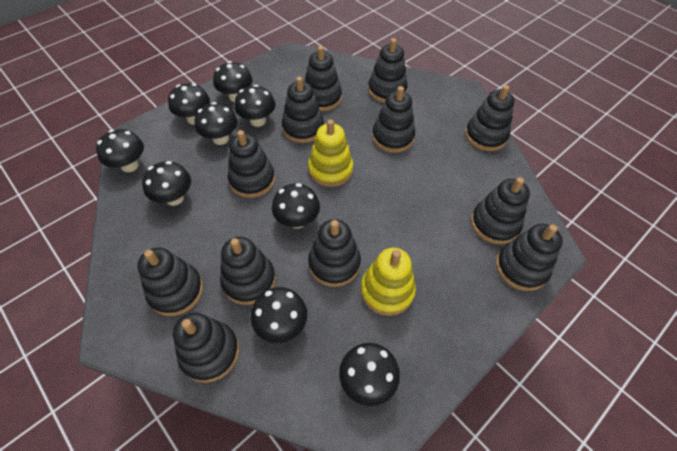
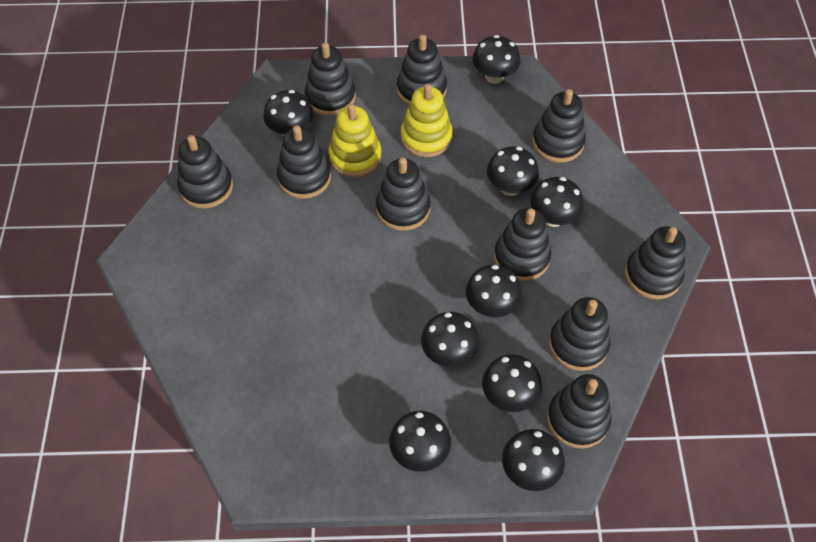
black stacking toy: [137,248,203,316] [173,313,239,383] [220,237,276,305] [228,130,275,198] [282,77,324,143] [304,46,342,111] [308,219,361,287] [368,38,408,103] [372,86,415,153] [465,85,515,151] [471,177,530,244] [496,224,563,291] = 12 -> [177,135,233,209] [277,125,331,199] [305,42,356,116] [376,158,430,231] [397,34,447,105] [494,208,551,281] [532,89,586,163] [547,374,611,448] [549,297,611,371] [625,226,686,299] = 10

